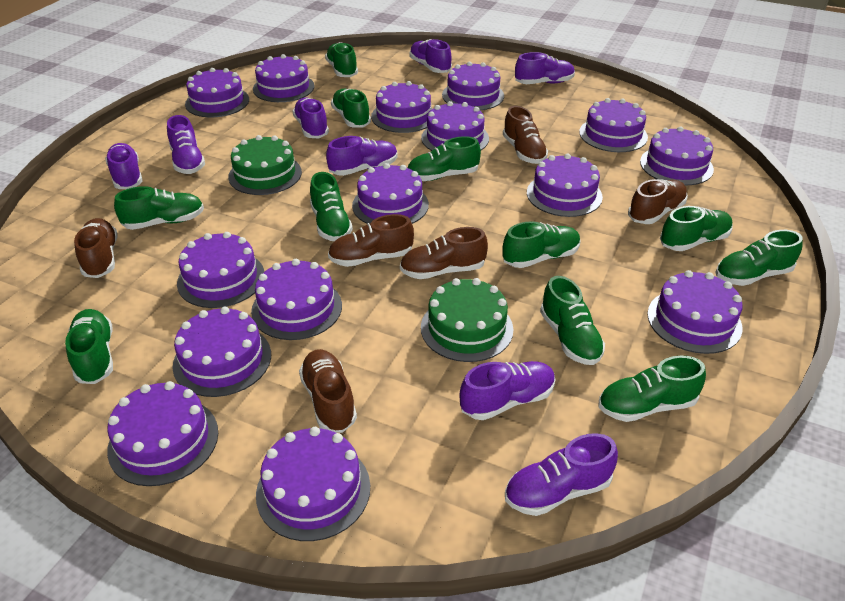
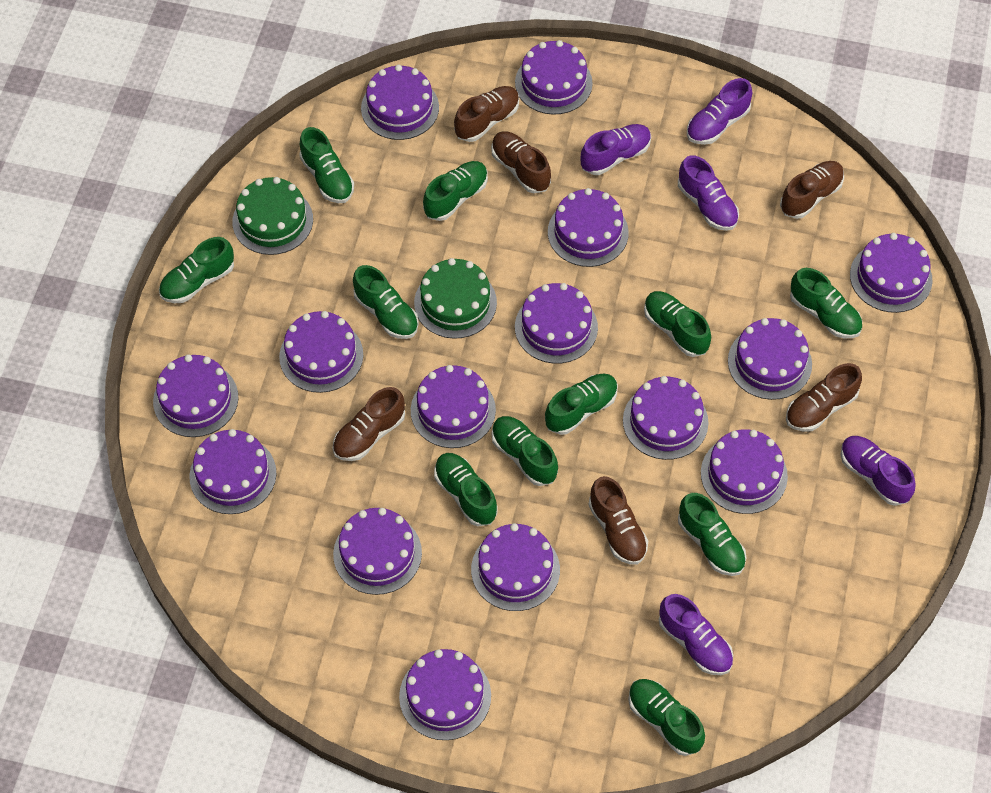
purple shoe: [105,143,143,189] [167,115,205,174] [292,97,329,138] [326,136,397,176] [410,39,452,73] [459,361,555,420] [505,433,618,516] [515,52,575,84] = 8 -> [581,124,651,175] [659,594,733,675] [678,155,739,231] [687,78,752,145] [841,436,916,506] = 5

